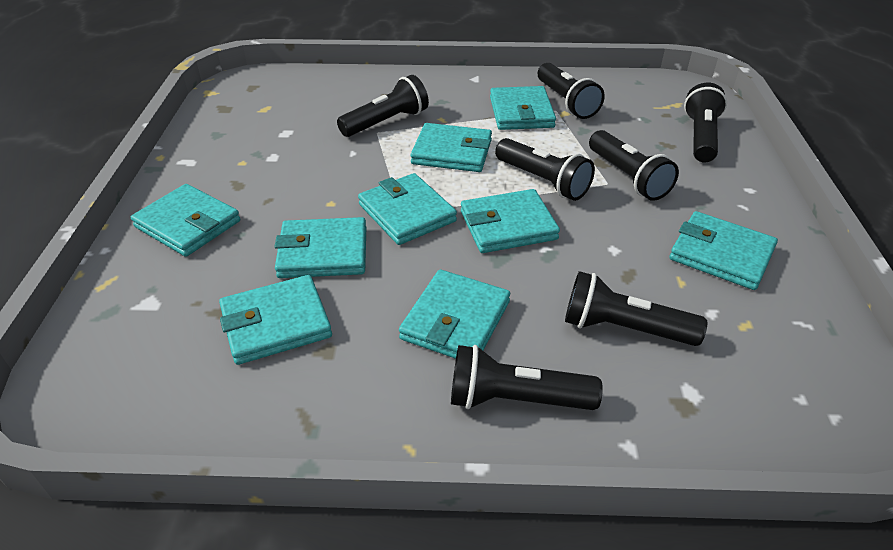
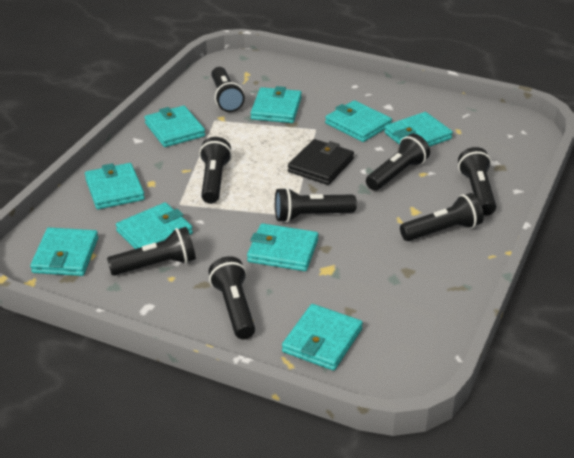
black flashlight: [337,75,429,137] [451,345,603,410] [495,138,595,201] [538,63,605,119] [565,271,707,346] [589,130,679,201] [684,83,727,162] = 7 -> [107,227,196,276] [199,137,232,204] [209,256,255,339] [211,67,245,112] [275,187,357,222] [366,134,430,191] [400,193,484,241] [458,147,496,215] = 8
black wallet: none = 0 -> [288,139,354,185] = 1

